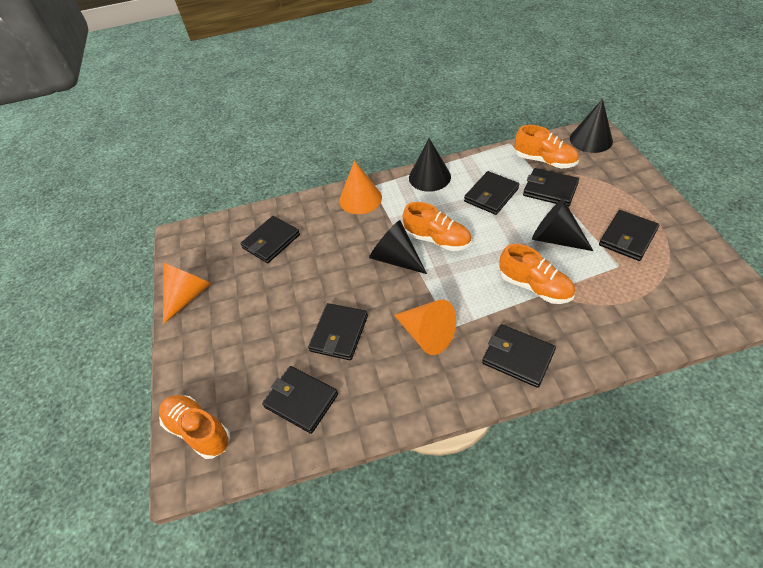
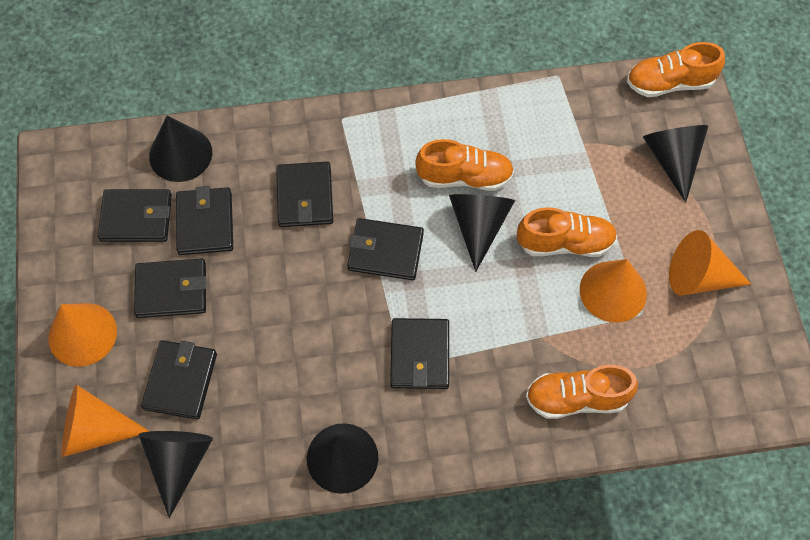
black cone: [369,220,427,274] [409,138,451,192] [532,199,593,251] [570,99,613,153] = 4 -> [139,431,213,518] [149,116,212,182] [307,423,378,494] [449,194,515,272] [643,125,708,203] = 5
orange cone: [163,263,211,324] [339,161,382,214] [394,300,456,355] = 3 -> [48,303,117,367] [62,384,149,457] [580,259,647,323] [669,230,751,296] = 4

